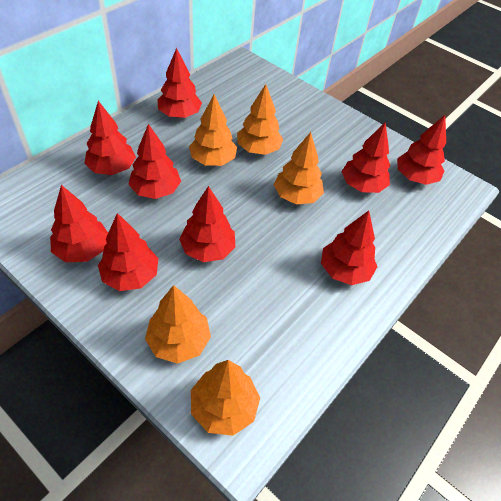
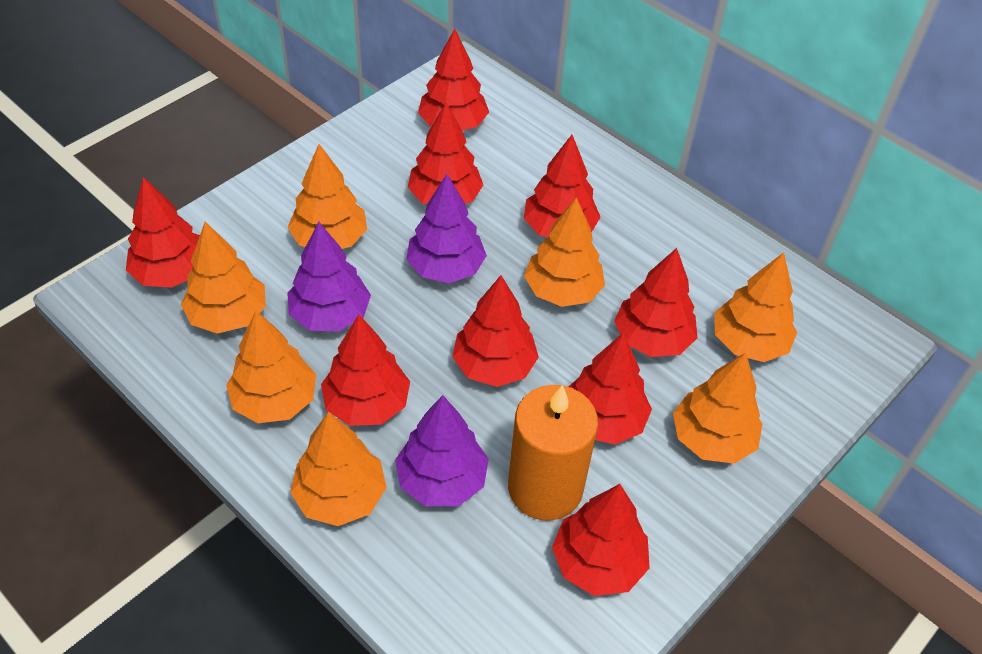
orange candle: none = 0 -> [508,385,598,521] = 1
orange tree: [145,285,211,364] [189,94,237,166] [191,360,260,436] [237,84,283,155] [274,132,324,204] = 5 -> [181,222,266,334] [226,311,316,423] [288,144,367,249] [290,412,387,526] [524,197,605,307] [673,352,762,464] [714,252,797,362] = 7
purple tree: none = 0 -> [287,222,371,331] [395,395,489,506] [406,174,487,283] = 3

